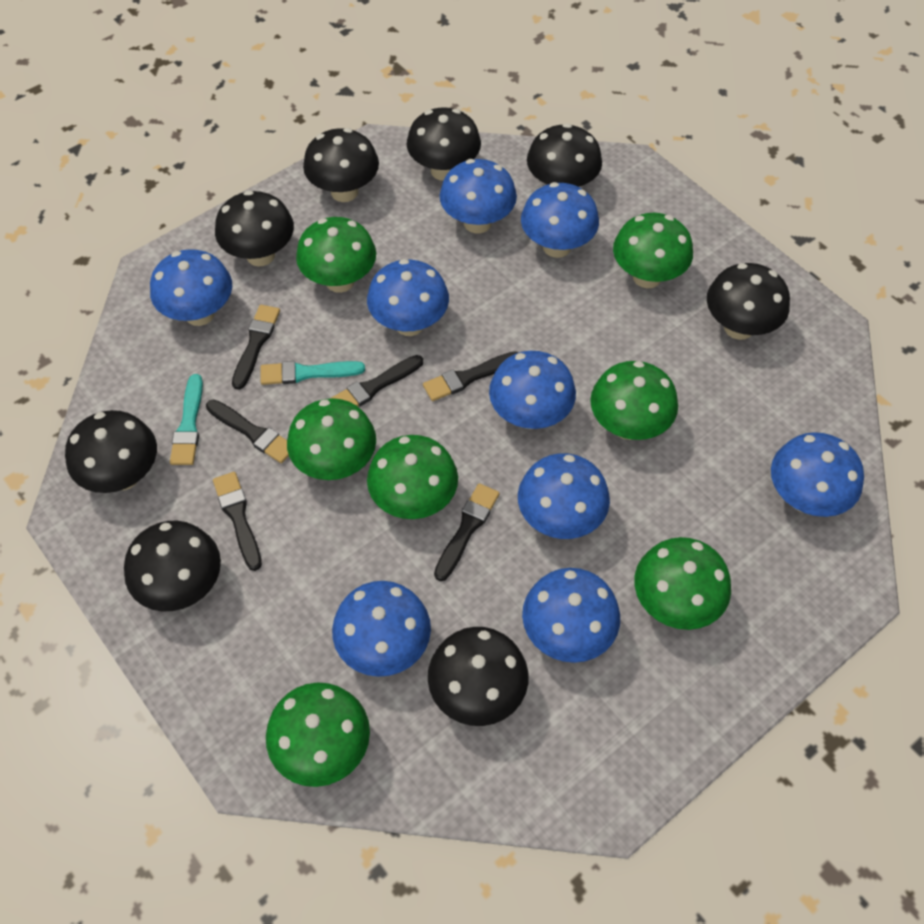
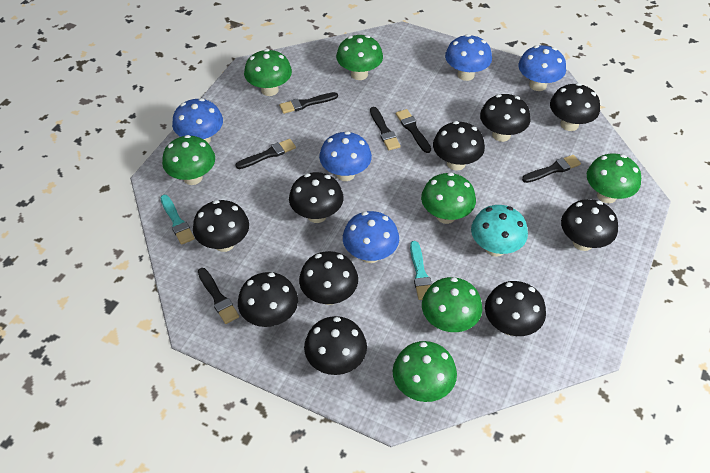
black mushroom: [65,410,157,493] [124,521,221,611] [215,190,294,267] [303,128,379,202] [407,107,481,181] [428,627,528,726] [527,123,602,187] [707,263,790,340] = 8 -> [193,200,249,252] [238,272,298,327] [289,172,344,223] [299,251,358,305] [304,316,367,375] [433,121,485,171] [480,94,531,142] [485,281,546,336] [550,83,600,131] [561,199,618,251] = 10
blue mushroom: [150,249,232,326] [332,581,431,677] [367,259,449,336] [440,159,517,234] [489,351,576,429] [518,453,610,539] [521,182,599,258] [522,568,620,663] [771,432,864,517] = 9 -> [172,98,223,144] [319,131,372,181] [343,211,399,263] [445,34,492,81] [518,45,566,91] = 5
turquoise mushroom: none = 0 -> [471,205,528,257] = 1

